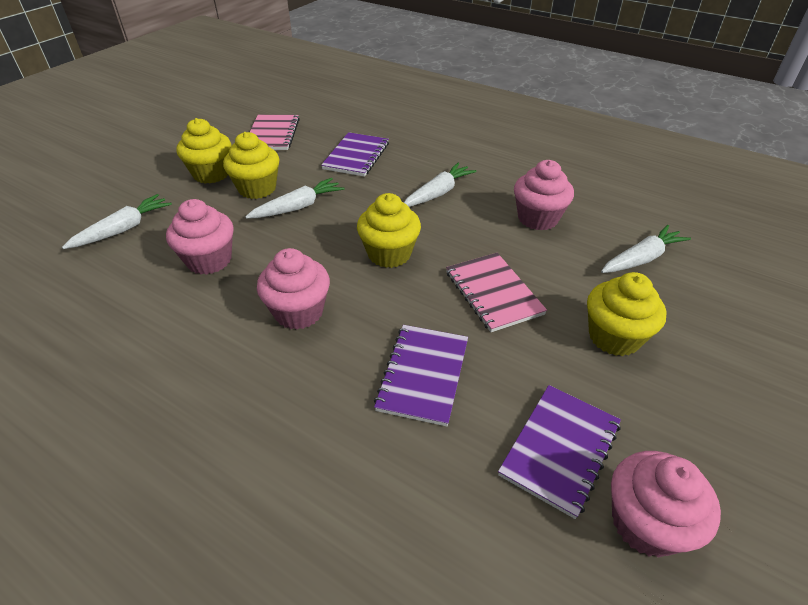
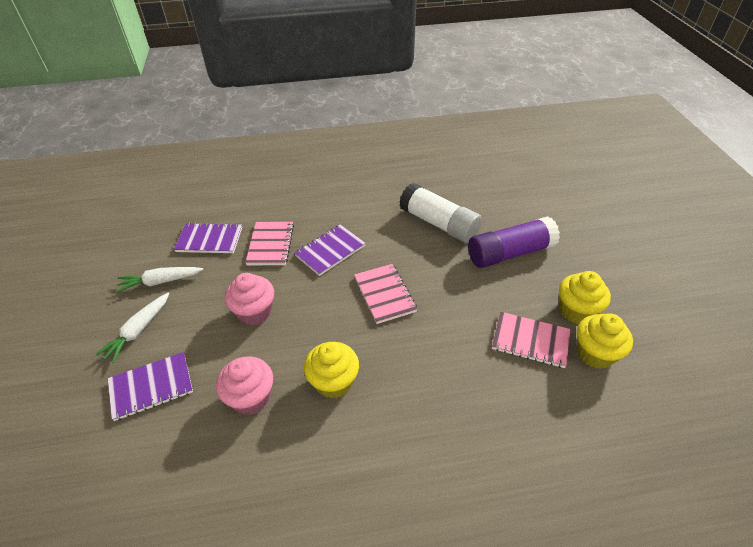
pink cupcake: [166,199,234,275] [257,248,330,330] [514,160,574,231] [611,451,721,558] = 4 -> [216,356,273,415] [225,273,274,325] = 2
pink notebook: [250,115,300,150] [446,253,547,332] = 2 -> [245,222,294,265] [354,264,417,324] [492,312,571,368] = 3
purple glue stick: none = 0 -> [468,216,560,268] = 1
white carrot: [62,194,172,249] [245,178,344,219] [404,162,477,207] [601,225,691,273] = 4 -> [95,293,169,363] [116,267,203,293] = 2
white glue stick: none = 0 -> [399,183,482,243] = 1
yellow cupcake: [176,118,231,184] [223,132,280,199] [357,193,421,268] [587,272,667,356] = 4 -> [304,342,359,399] [559,271,611,324] [577,313,633,369] = 3

